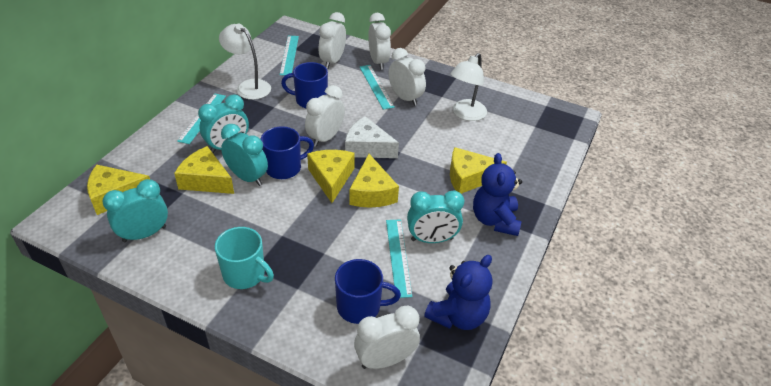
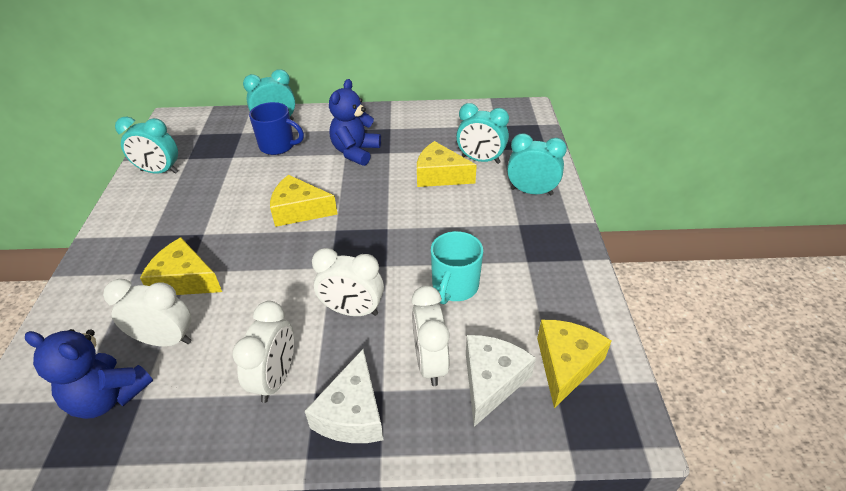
blue mug: [261,126,314,179] [281,62,328,108] [335,259,401,324] = 3 -> [249,102,304,155] = 1
turquoise ruler: [177,94,226,144] [280,36,299,75] [360,65,395,110] [386,219,412,298] = 4 -> none = 0
white cheese: [345,116,399,158] = 1 -> [305,349,383,443] [466,335,536,427] = 2
white clock: [305,85,345,147] [319,12,346,69] [354,305,420,369] [368,13,391,70] [389,48,426,106] = 5 -> [103,279,191,347] [233,301,294,403] [312,248,384,316] [411,285,450,386] = 4
white lamp: [219,24,271,100] [451,53,487,121] = 2 -> none = 0
yellow cheese: [87,165,150,215] [174,146,234,194] [307,150,355,203] [350,154,399,208] [450,147,507,194] = 5 -> [140,237,222,295] [270,175,338,227] [417,141,477,187] [537,320,612,408] = 4

